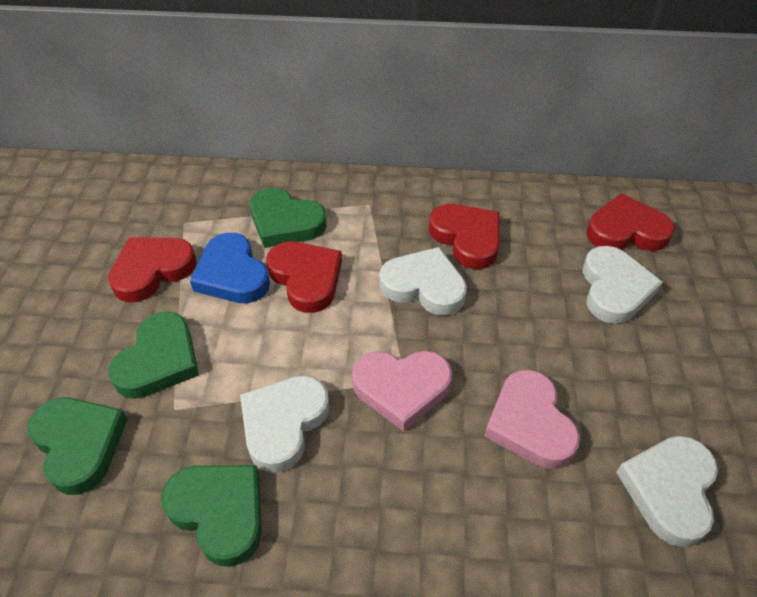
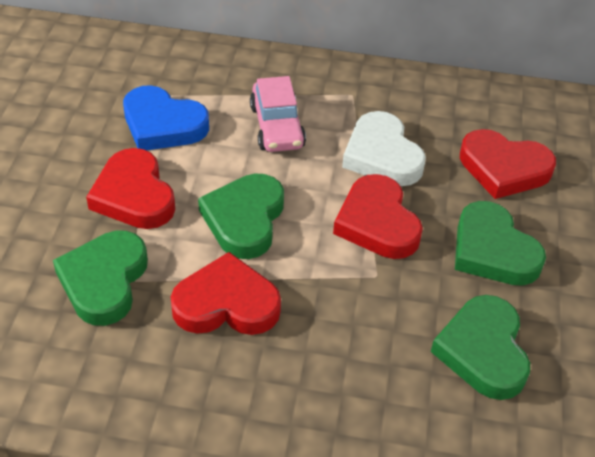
pink car: none = 0 -> [250,76,306,152] = 1
pink heart: [352,351,452,431] [484,370,580,469] = 2 -> none = 0
white heart: [240,376,330,473] [379,247,467,316] [582,246,663,324] [616,436,718,547] = 4 -> [342,111,426,186] = 1

